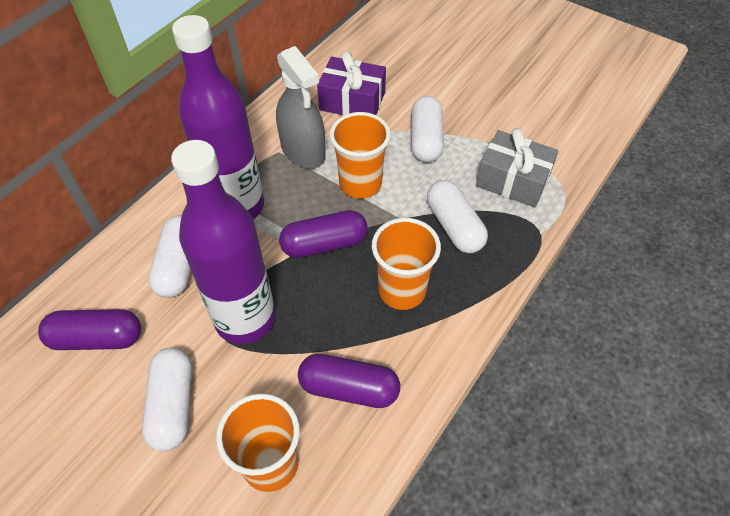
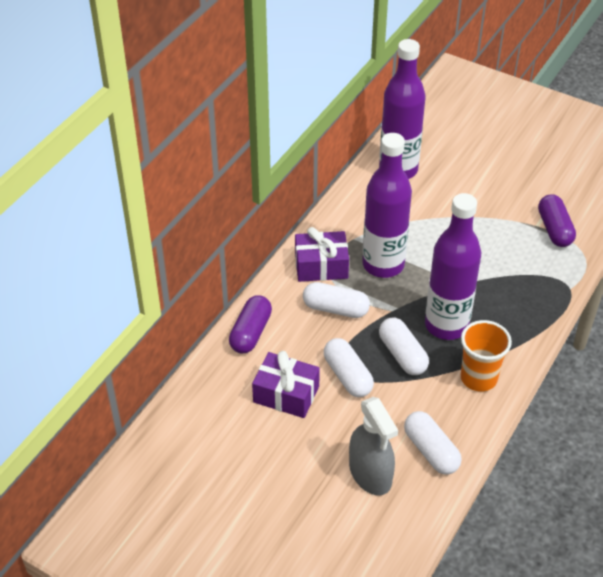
grey gift: [476,128,559,207] = 1 -> none = 0
orange cup: [216,393,300,492] [330,112,391,199] [372,218,441,310] = 3 -> [461,320,512,391] = 1
purple bottle: [171,140,275,344] [172,15,264,219] = 2 -> [362,133,412,278] [379,39,426,179] [425,193,481,340] = 3
purple capsule: [38,309,141,350] [279,210,368,258] [298,354,400,408] = 3 -> [229,295,272,353] [538,194,576,247] = 2
purple gift: [317,51,386,116] = 1 -> [252,351,320,418] [295,227,349,282] = 2

